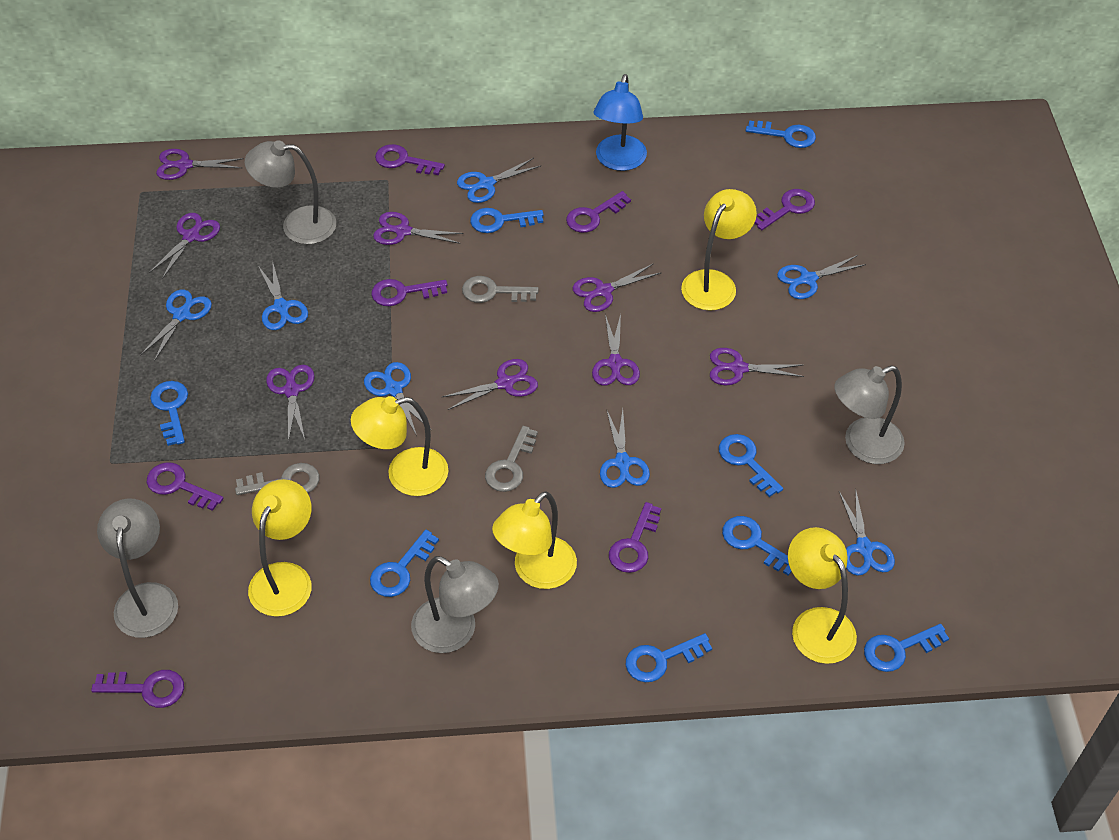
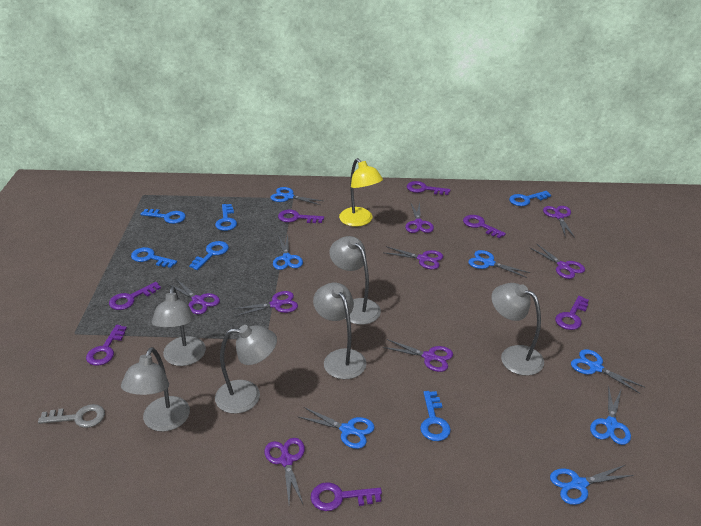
blue key: [150,381,188,446] [370,530,439,597] [470,208,544,233] [626,633,712,682] [719,434,783,497] [722,516,792,576] [746,120,816,148] [864,624,949,672] = 8 -> [131,247,177,268] [140,209,186,224] [189,241,229,270] [215,204,237,231] [420,391,451,441] [509,191,551,206] = 6
blue lamp: [593,74,647,171] = 1 -> none = 0
grey key: [235,463,319,495] [462,276,539,303] [485,426,538,492] = 3 -> [38,404,105,428] = 1
grey lamp: [97,499,178,638] [245,140,336,244] [411,556,499,653] [834,366,905,464] = 4 -> [121,347,190,432] [152,287,206,366] [215,325,277,414] [313,283,366,379] [329,236,381,325] [491,283,544,376] = 6
yellow lamp: [248,479,312,617] [351,396,448,496] [492,491,577,589] [681,189,757,311] [788,527,857,664] = 5 -> [339,158,383,227] = 1

